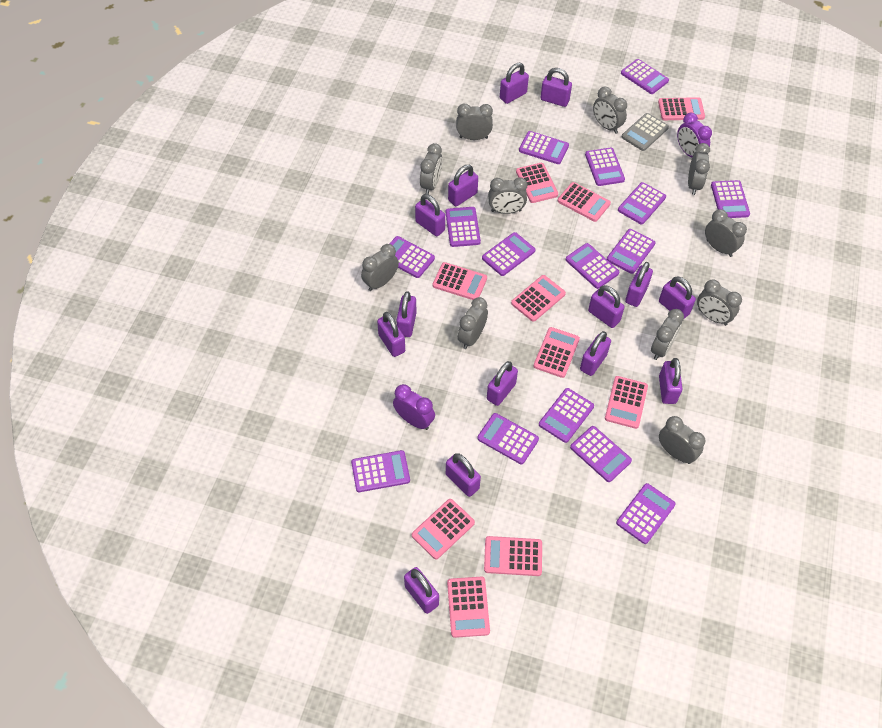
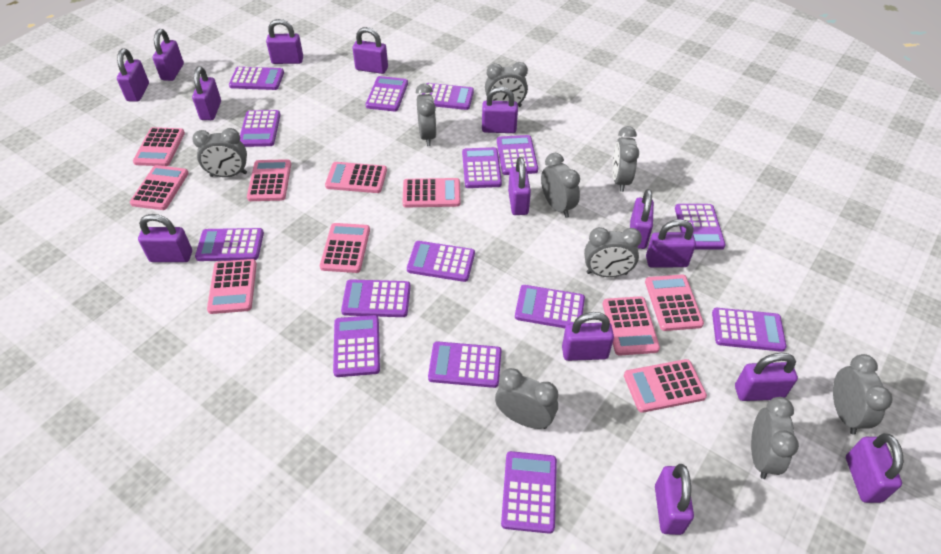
grey calculator: [621,113,669,151] = 1 -> none = 0
grey clock: [361,244,399,291] [420,143,443,194] [456,103,493,140] [458,297,488,349] [488,177,527,214] [593,87,627,134] [651,309,684,360] [659,416,705,464] [688,143,710,195] [697,279,742,326] [705,209,747,257] = 11 -> [192,128,247,177] [416,83,437,146] [485,62,528,107] [495,368,558,429] [541,153,580,218] [584,227,642,277] [613,126,639,192] [751,397,799,479] [833,354,893,435] = 9
purple clock: [393,384,435,430] [677,113,712,157] = 2 -> none = 0

